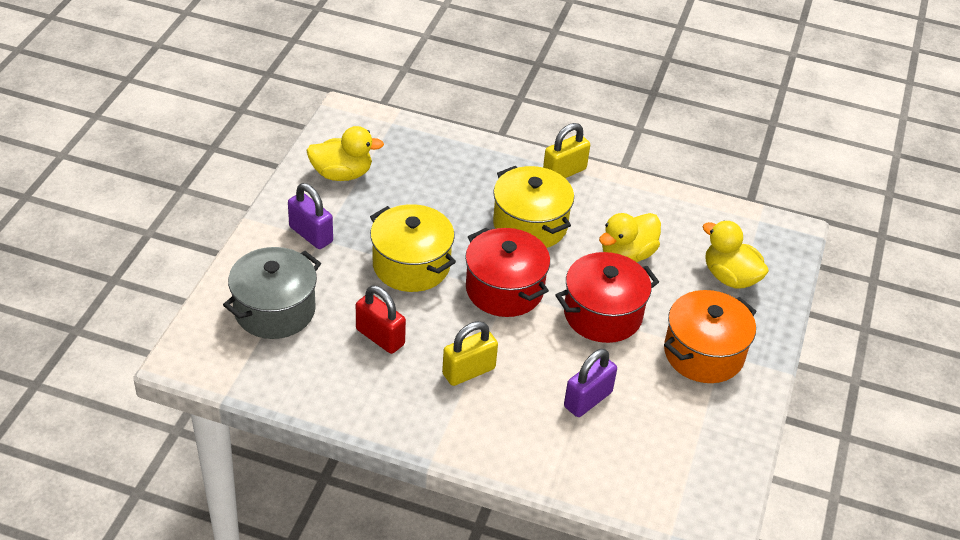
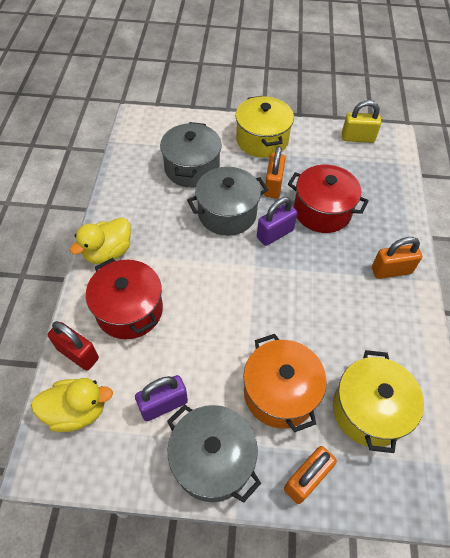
grey pot: [223,247,321,339] = 1 -> [160,122,222,188] [167,404,261,503] [187,167,268,236] = 3
orange padlock: none = 0 -> [264,146,286,198] [284,446,337,504] [372,237,422,279] = 3
yellow duck: [306,126,384,181] [599,213,661,262] [702,221,769,289] = 3 -> [31,378,113,432] [70,217,131,264] = 2
yellow padlock: [442,321,498,386] [543,123,590,178] = 2 -> [342,100,381,143] = 1

